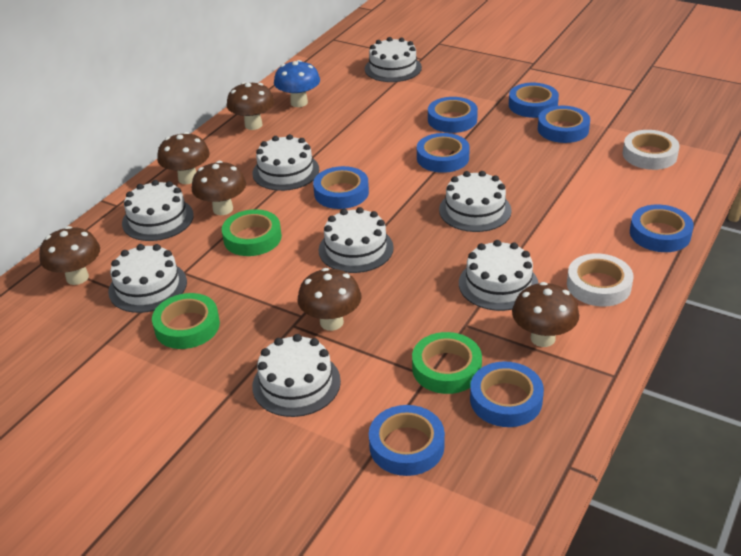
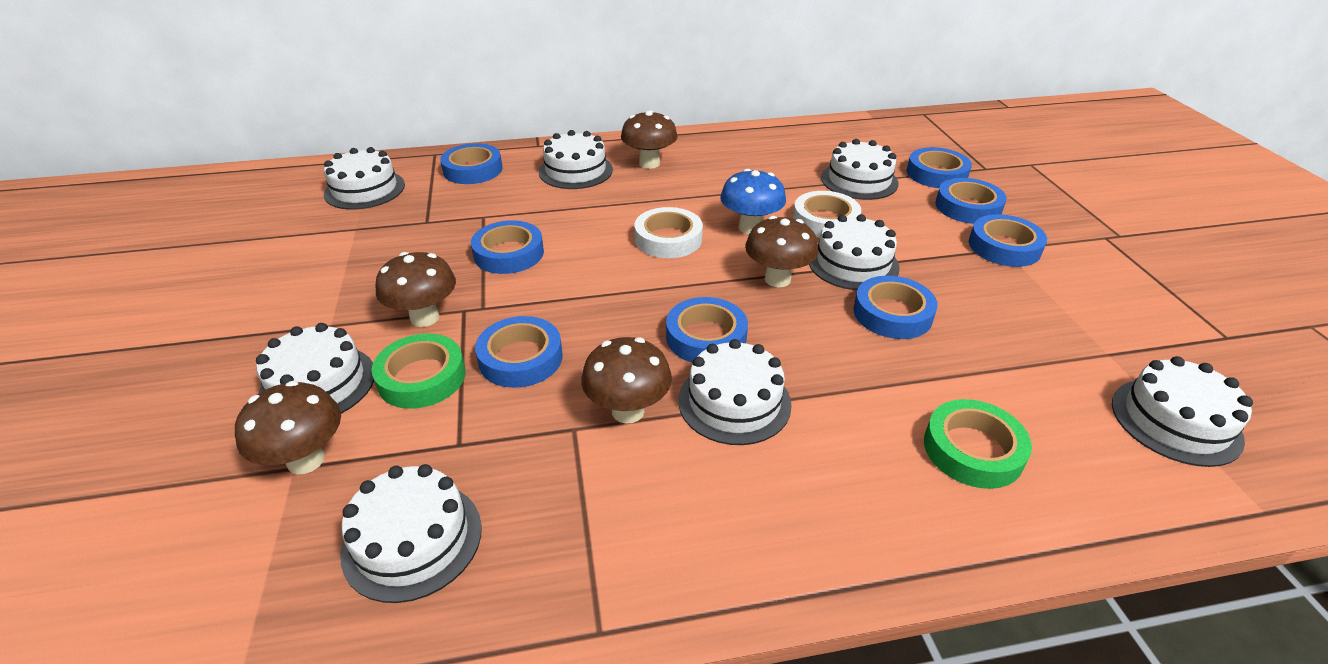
brown mushroom: [39,226,100,285] [157,132,210,184] [192,161,246,215] [226,82,275,130] [297,268,361,331] [512,282,579,347] = 6 -> [235,381,341,474] [375,252,456,327] [581,337,672,424] [621,110,678,169] [745,216,818,287] = 5
green tape: [152,293,220,349] [222,209,282,256] [412,332,482,394] = 3 -> [372,334,466,409] [924,399,1032,489] = 2

